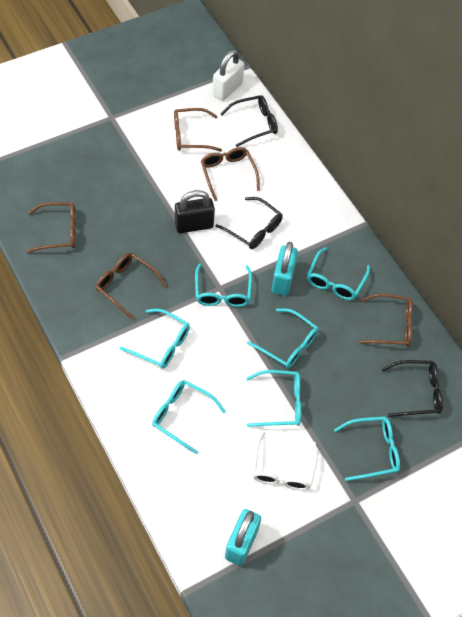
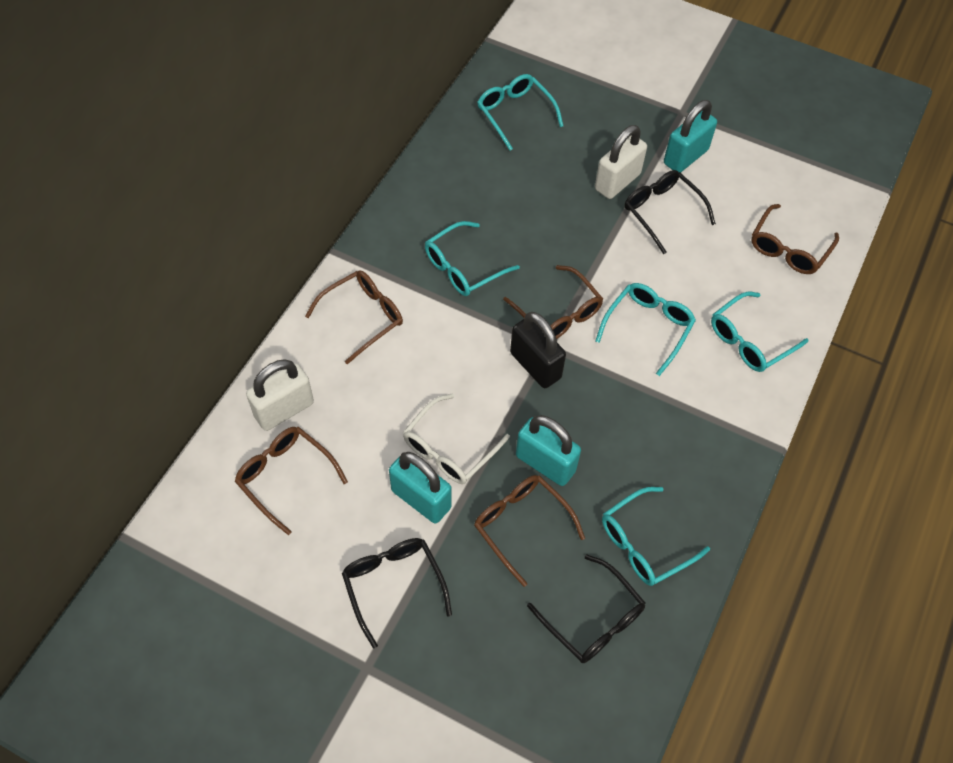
turquoise glasses: [120,309,190,369] [152,380,226,454] [195,263,252,307] [246,370,301,427] [247,308,318,368] [307,247,370,300] [334,416,400,481] = 7 -> [425,221,520,296] [477,74,563,150] [595,283,696,376] [602,487,710,586] [711,292,808,372] = 5
turquoise padlock: [225,509,261,566] [272,242,298,296] = 2 -> [389,452,452,524] [516,415,581,486] [664,100,717,173] = 3
white padlock: [212,50,244,101] = 1 -> [246,359,314,431] [595,125,647,199] = 2

